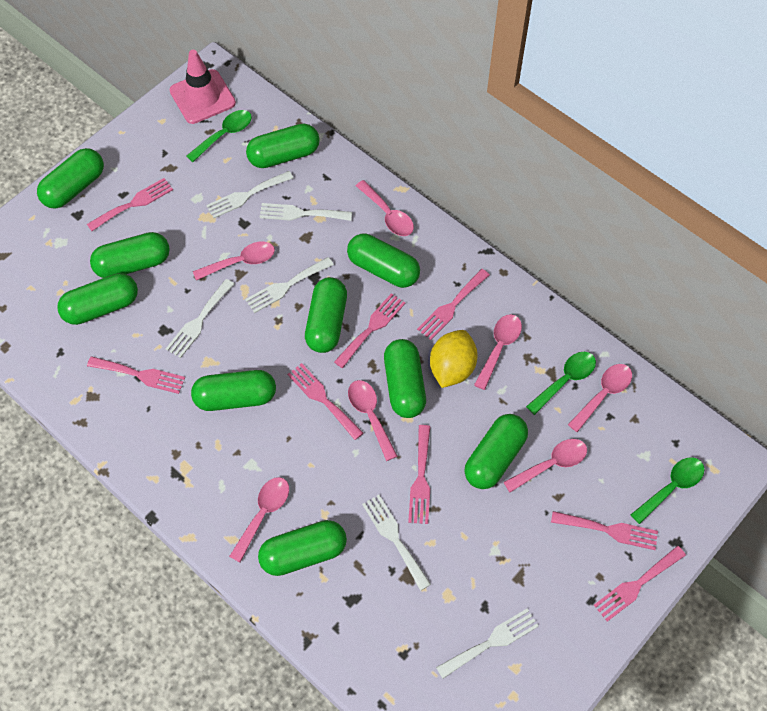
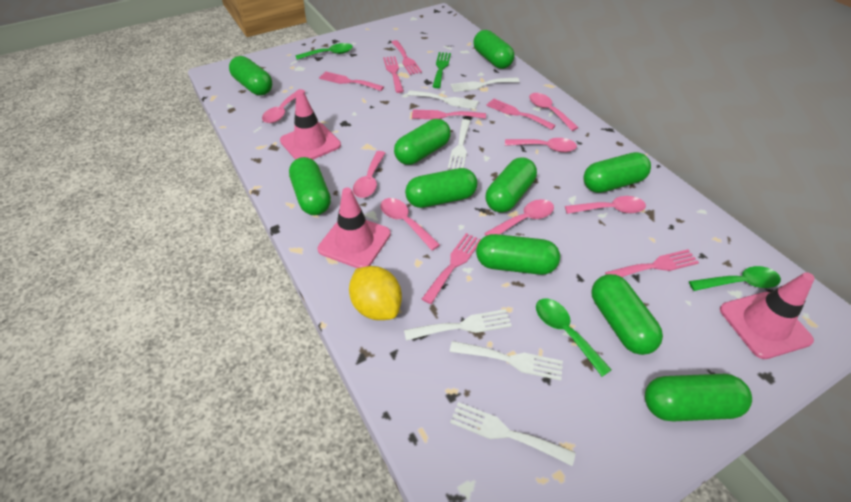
green fork: none = 0 -> [432,52,451,88] = 1
pink fork: [87,178,173,231] [87,356,185,394] [287,363,363,440] [334,293,405,368] [408,425,430,524] [417,269,490,340] [551,511,658,550] [594,546,686,622] = 8 -> [319,71,384,91] [383,56,404,93] [392,40,422,75] [412,109,486,119] [422,233,481,304] [486,98,556,130] [605,249,699,277] = 7
pink traffic cone: [170,50,236,124] = 1 -> [280,90,341,160] [318,188,391,268] [720,272,815,359] = 3

